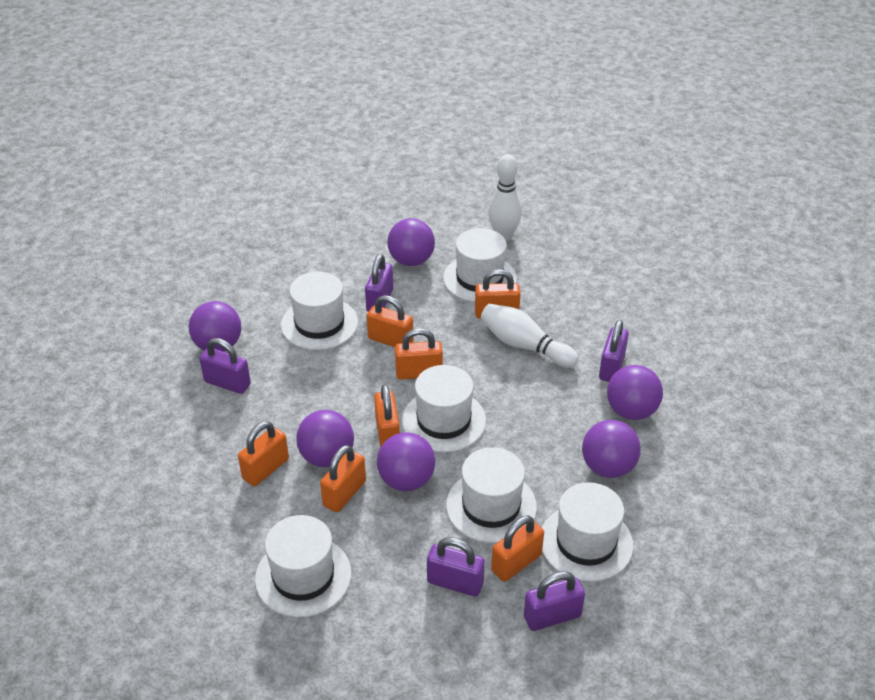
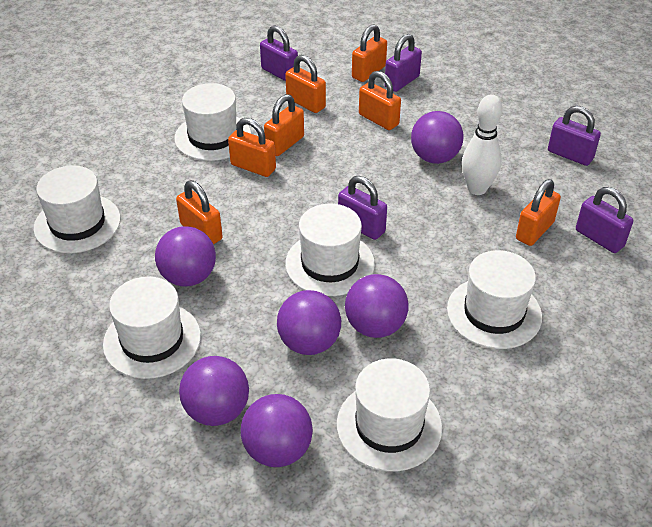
white bowling pin: [481,304,578,368] [488,154,522,241] = 2 -> [462,94,502,195] = 1

